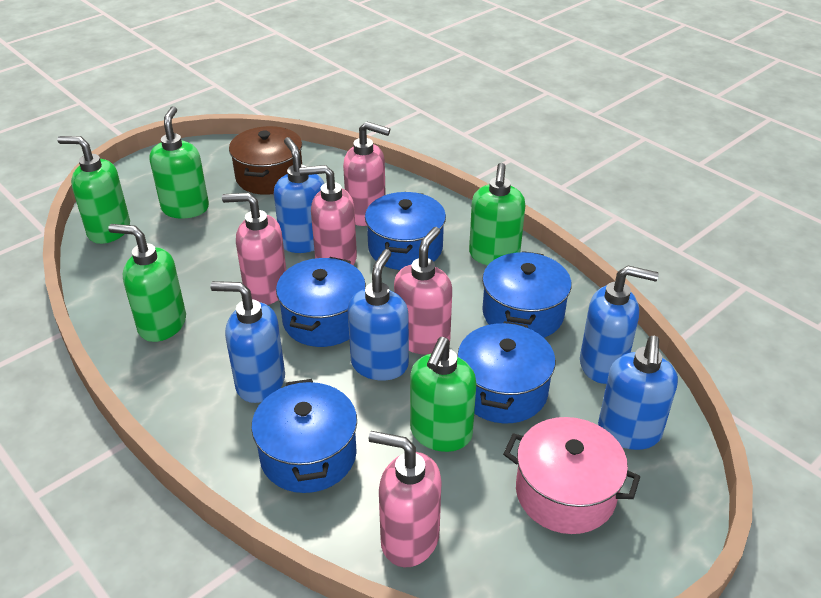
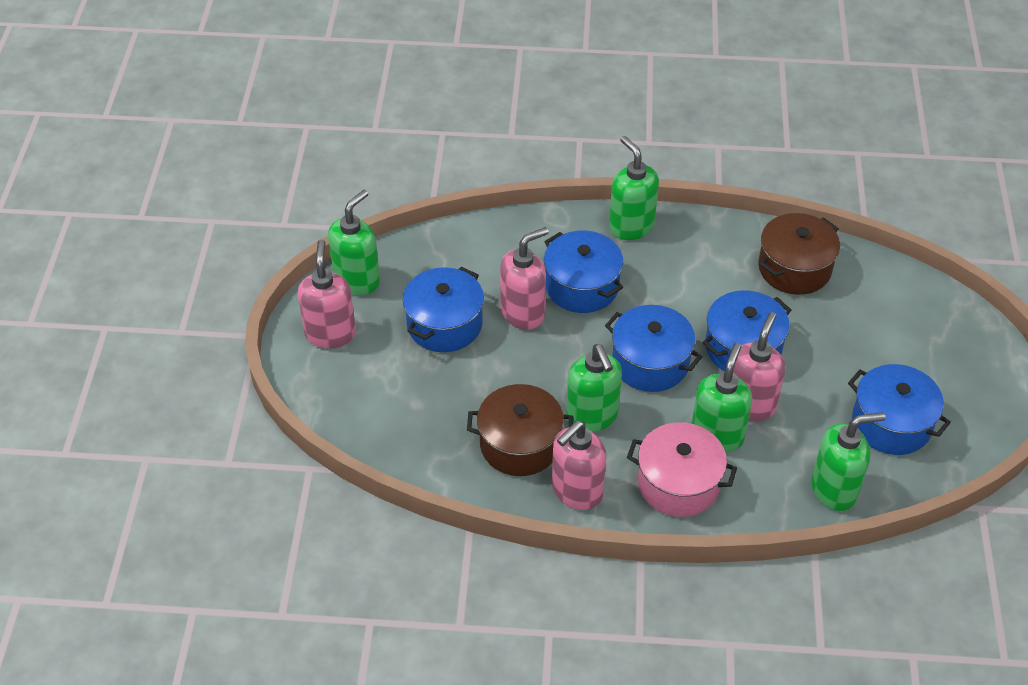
blue soap dispenser: [210,281,285,403] [274,137,324,253] [347,249,409,380] [580,266,659,384] [598,336,678,450] = 5 -> none = 0
brown pot: [229,126,302,195] = 1 -> [467,384,574,476] [758,213,840,295] = 2
pink soap dispenser: [222,193,286,305] [299,165,357,265] [343,122,390,226] [369,431,442,567] [394,227,452,355] = 5 -> [298,240,356,348] [500,227,549,330] [552,421,606,510] [733,312,785,422] = 4

